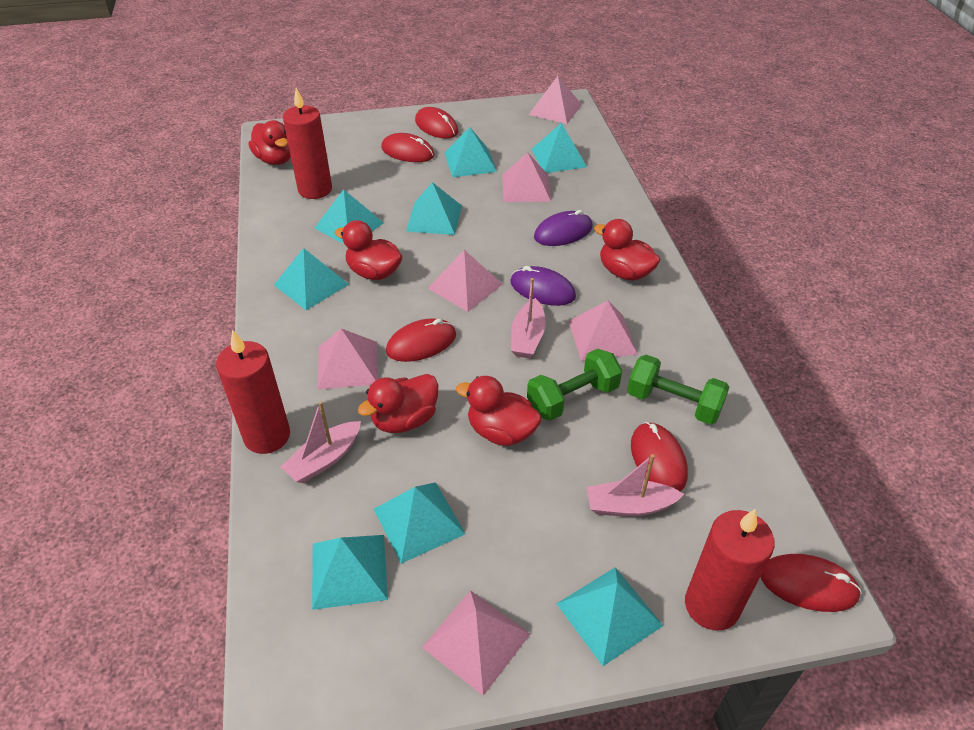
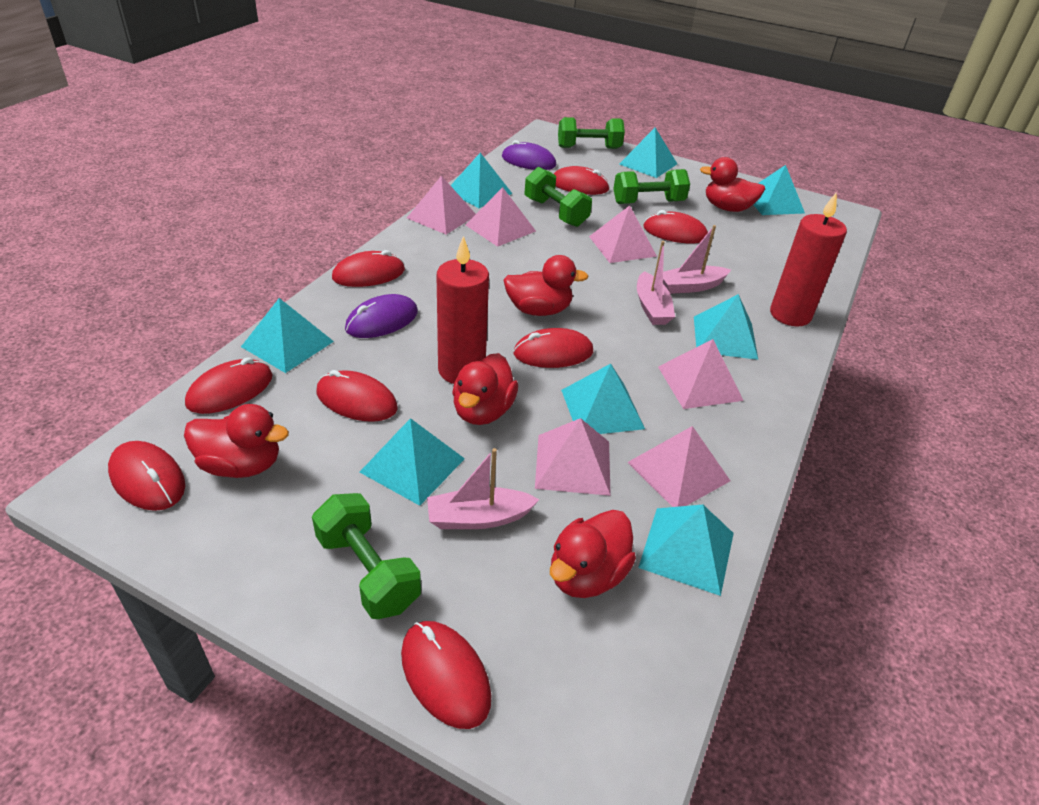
green dumbbell: [527,349,622,421] [627,355,729,425] = 2 -> [312,493,421,619] [525,167,592,227] [558,117,625,149] [613,169,690,204] = 4
red candle: [216,330,290,454] [283,88,332,199] [685,509,775,631] = 3 -> [436,236,489,384] [770,192,847,327] = 2
red mouse: [381,133,435,162] [386,319,456,362] [415,107,458,139] [631,422,688,491] [761,554,862,612] = 5 -> [108,441,185,511] [185,357,272,414] [316,370,398,422] [332,250,405,287] [401,621,492,729] [513,328,593,368] [554,166,610,195] [644,210,708,244] = 8

